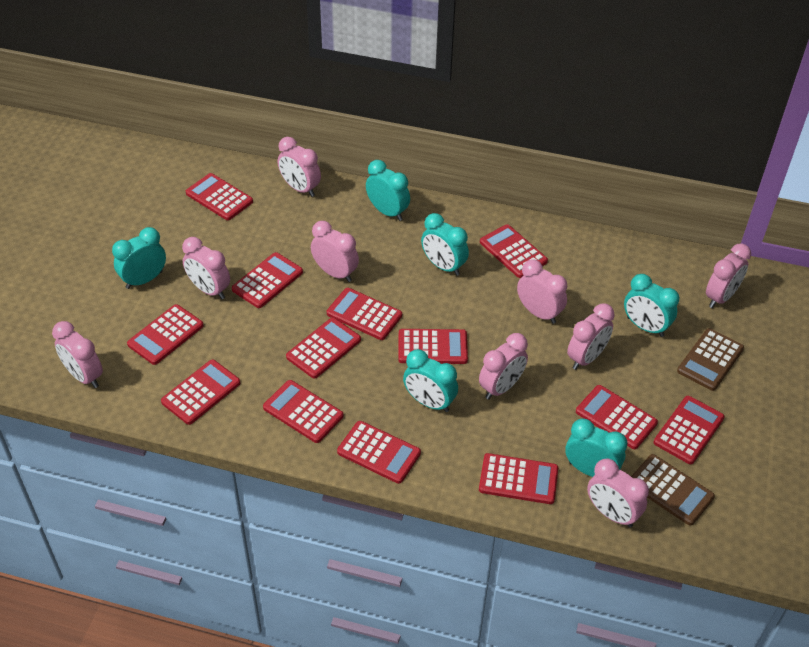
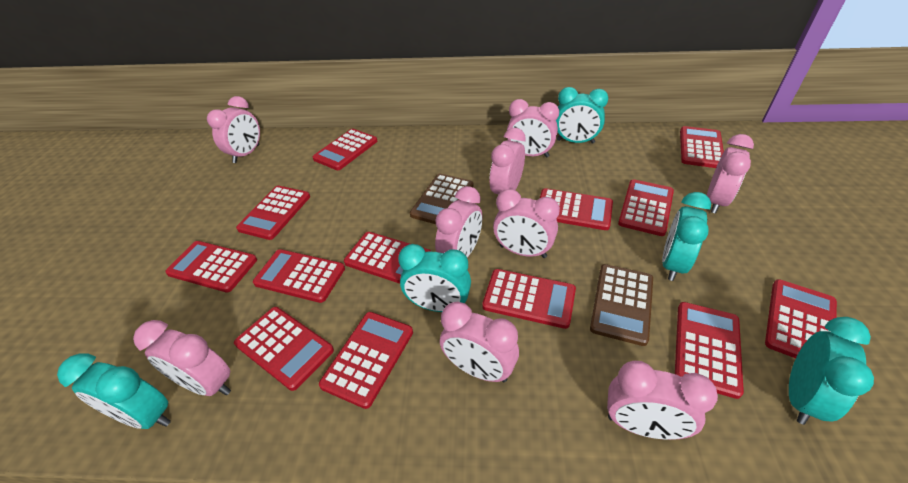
turquoise clock: [112,227,166,289] [366,160,410,221] [403,349,458,412] [421,213,469,276] [565,418,628,477] [624,274,679,337] = 6 -> [57,353,171,429] [398,244,471,312] [556,87,608,144] [662,192,711,281] [789,317,874,425] = 5

